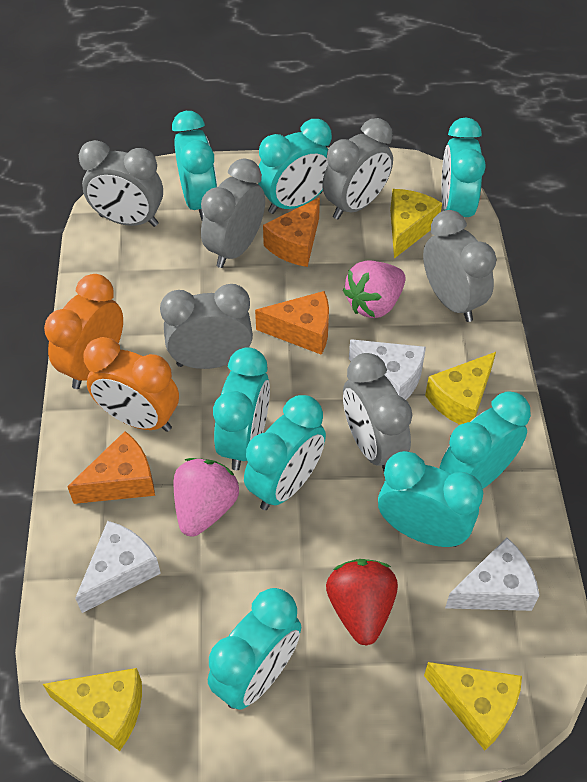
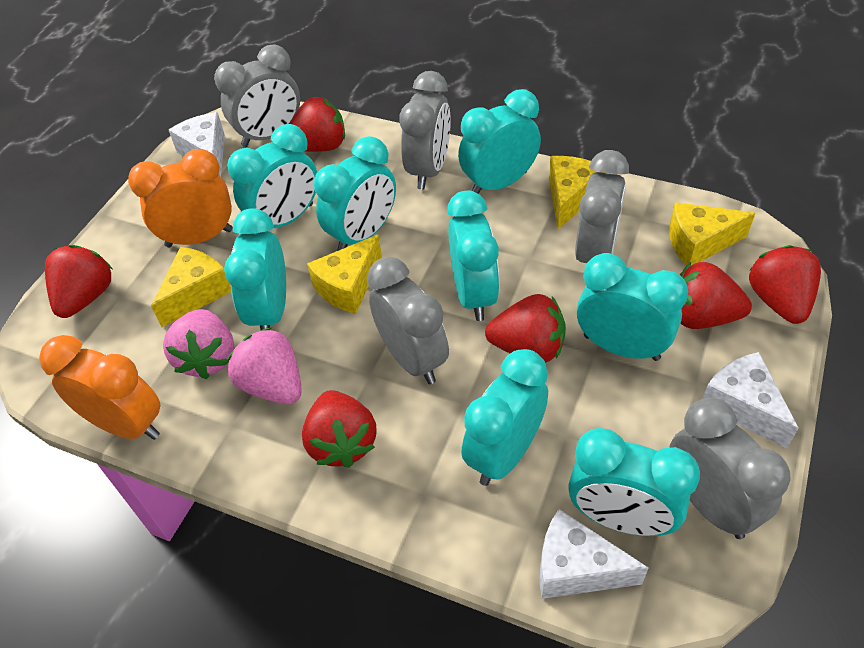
grey clock: [79,140,163,227] [160,284,253,369] [201,158,265,268] [322,118,393,219] [343,353,412,471] [423,210,497,322] = 6 -> [214,44,300,147] [367,257,449,384] [400,71,451,189] [575,150,629,263] [669,398,790,539] = 5
orange cheese: [67,431,155,504] [255,291,329,355] [263,197,320,267] = 3 -> none = 0
red strawberry: [326,559,398,646] = 1 -> [45,245,112,318] [289,97,345,152] [302,390,376,468] [485,294,566,363] [680,262,752,329] [749,245,821,324] = 6

